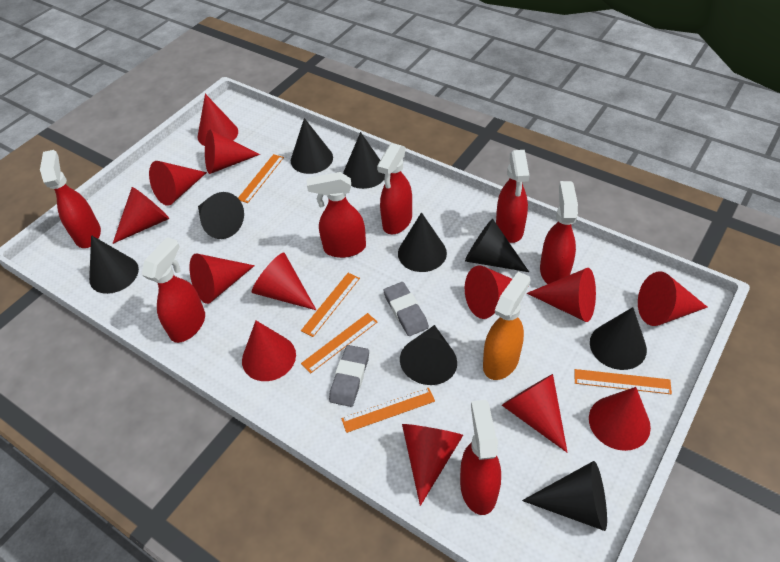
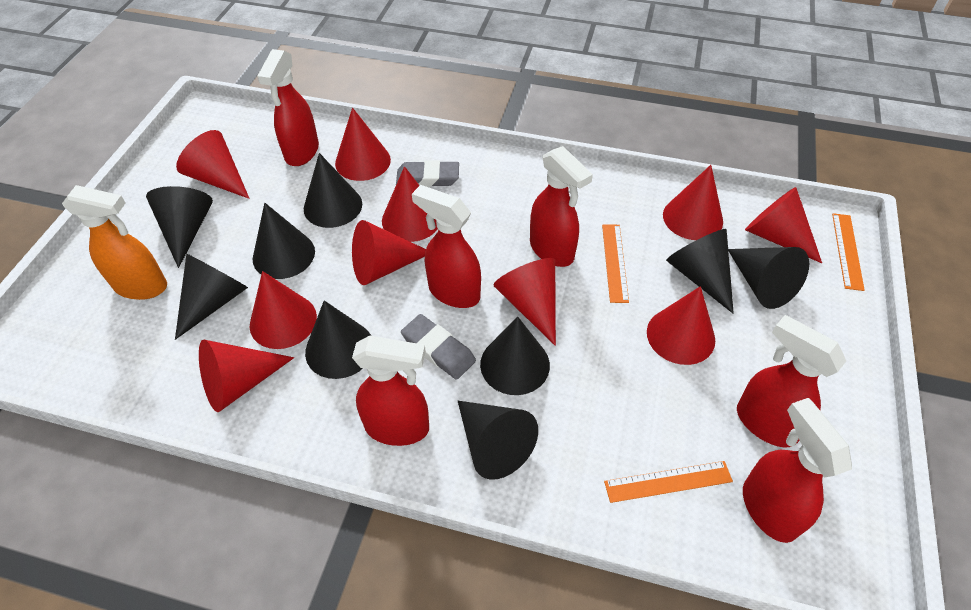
orange ruler: [238,154,284,203] [301,273,360,337] [301,313,377,373] [341,388,435,433] [575,369,672,394] = 5 -> [602,224,629,303] [604,461,733,503] [832,213,865,291] = 3
red cone: [112,187,169,244] [149,161,207,206] [189,254,255,304] [198,94,238,146] [205,130,260,174] [242,321,296,381] [252,252,316,310] [402,424,463,506] [465,266,529,319] [502,374,568,453] [527,268,596,322] [589,387,651,451] [638,272,708,326] = 13 -> [176,130,250,199] [199,340,294,412] [250,271,317,349] [335,107,391,181] [352,220,426,285] [382,166,438,242] [494,258,556,346] [647,286,715,365] [663,165,723,240] [745,187,822,263] = 10
red spray bottle: [40,150,101,248] [142,237,205,343] [307,172,366,258] [377,143,412,234] [460,400,501,515] [496,150,530,243] [540,181,578,284] = 7 -> [257,49,319,166] [352,336,429,446] [412,185,481,308] [530,146,593,267] [737,315,846,447] [743,398,852,543] = 6

